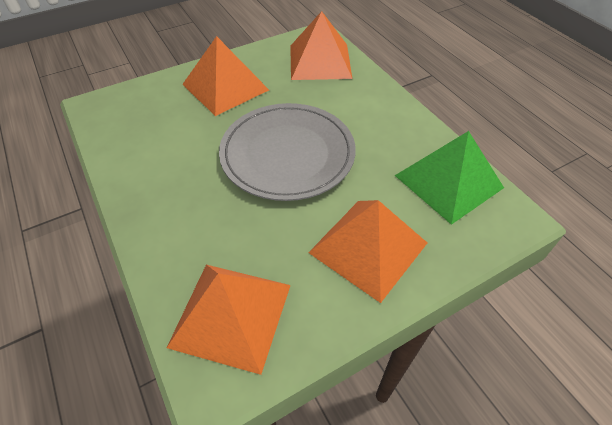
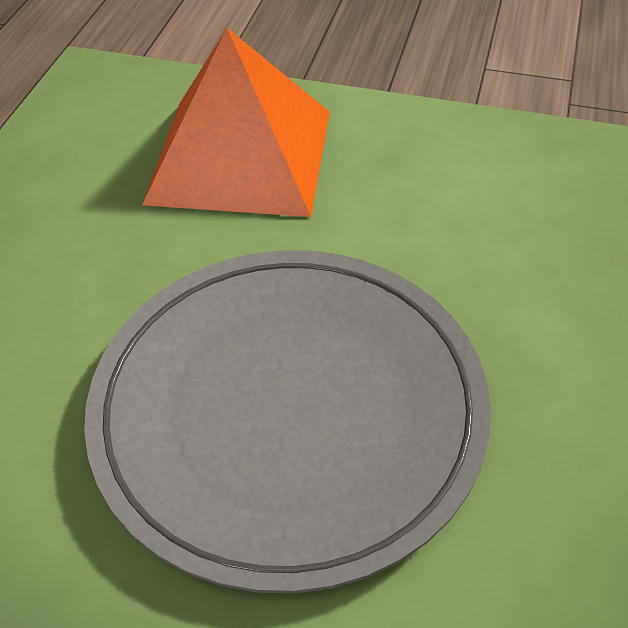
green pyramid: [395,131,504,225] = 1 -> none = 0
orange pyramid: [167,265,291,375] [182,36,269,116] [290,11,352,80] [308,200,427,303] = 4 -> [142,28,330,217] = 1

